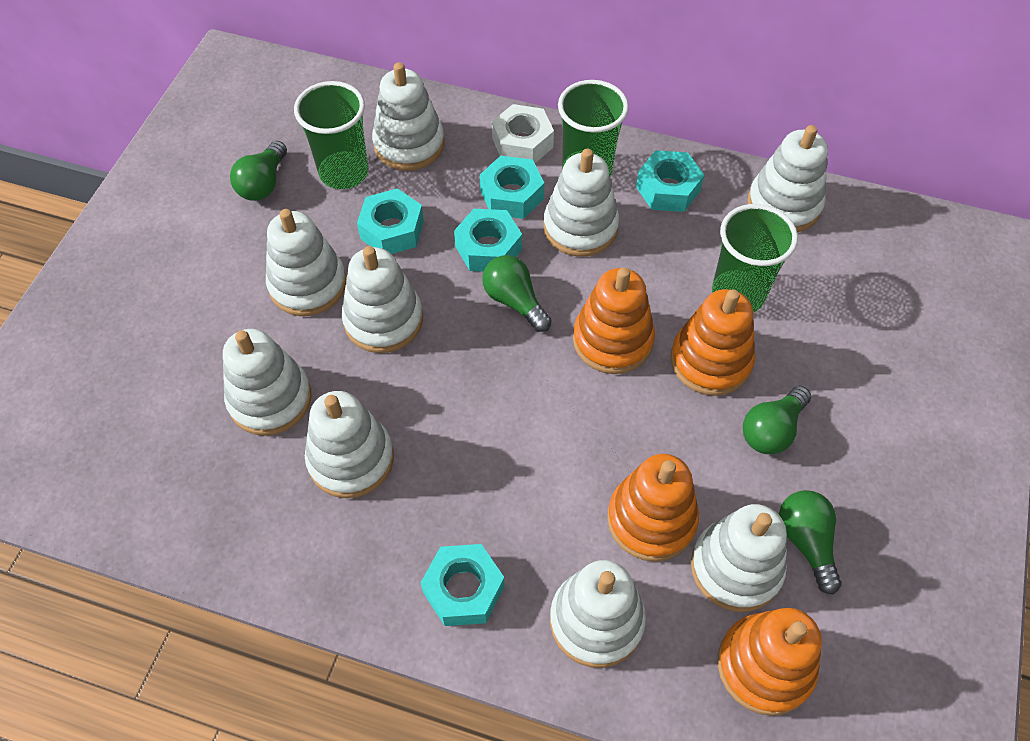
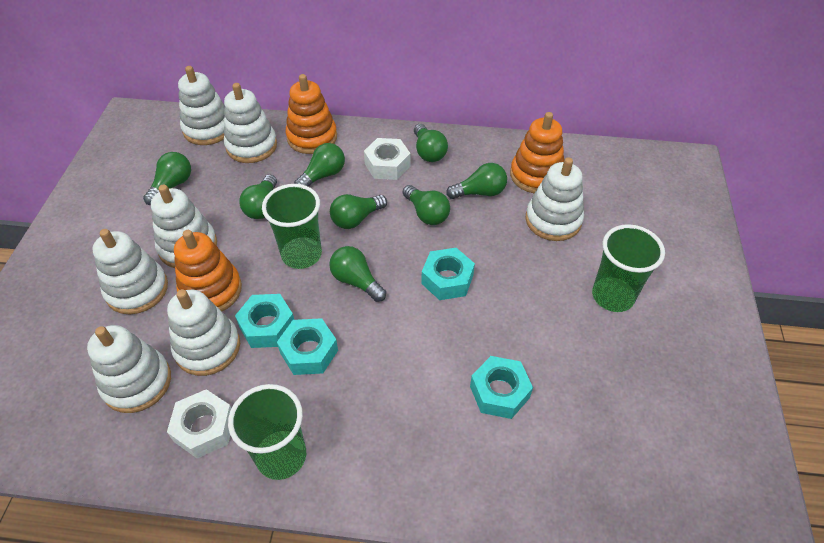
green light bulb: [230,141,287,201] [482,255,552,332] [743,386,811,454] [779,490,842,595] = 4 -> [143,152,191,205] [239,175,277,219] [294,143,345,186] [329,246,386,302] [330,194,387,229] [403,185,450,225] [414,124,448,162] [446,163,507,199] = 8
orange stacking toy: [573,267,655,374] [607,454,699,562] [671,289,755,396] [717,608,822,716] = 4 -> [174,230,242,312] [286,74,337,154] [510,112,564,193] = 3
turquoise nut: [357,188,424,254] [421,544,505,626] [454,209,522,272] [480,156,545,219] [636,150,704,212] = 5 -> [235,294,294,348] [277,318,338,375] [421,248,475,300] [470,356,533,419] = 4
white nut: [492,104,554,163] = 1 -> [167,389,231,458] [364,138,411,180] = 2
white stacking toy: [223,329,312,436] [266,209,346,316] [305,391,394,498] [341,246,423,353] [372,62,445,171] [543,149,619,257] [550,560,646,668] [691,504,787,612] [748,125,828,233] = 9 -> [87,325,171,413] [93,229,168,314] [151,184,217,268] [167,289,240,376] [178,66,225,145] [224,83,277,163] [525,157,584,241] = 7

